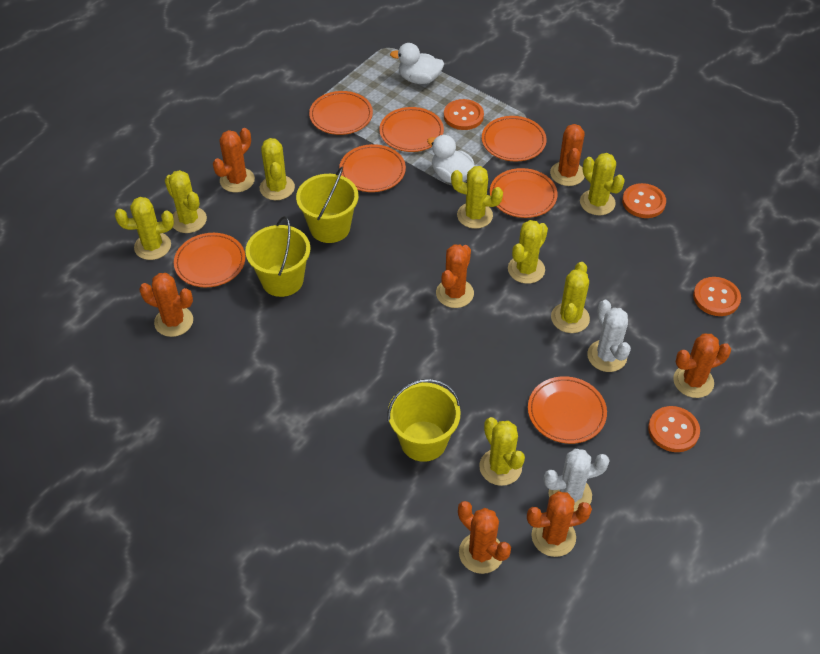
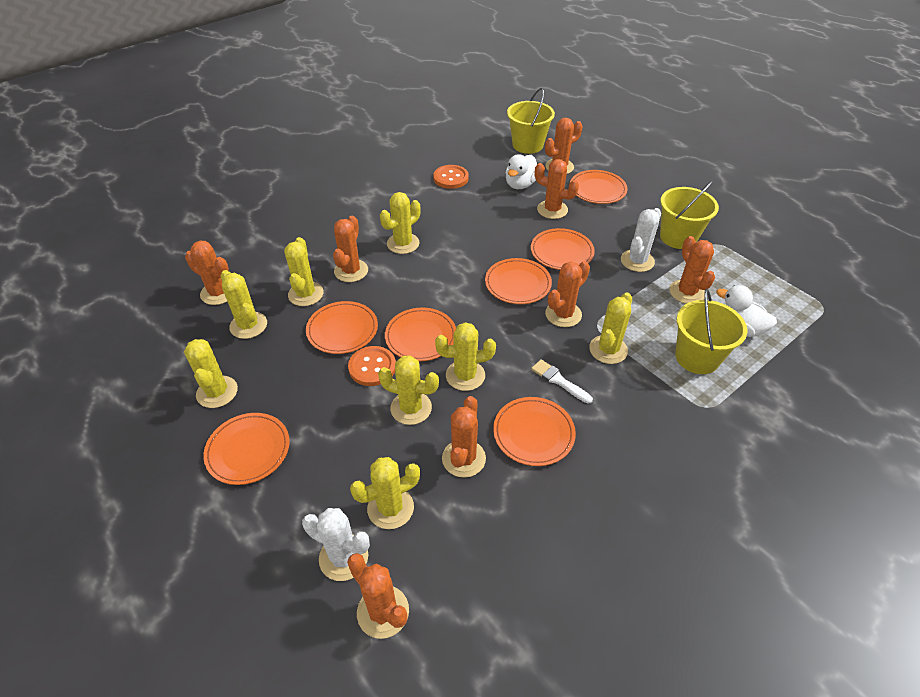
orange button: [444,99,484,130] [622,183,666,218] [648,406,700,452] [693,277,741,316] = 4 -> [348,346,396,386] [433,165,469,189] = 2
orange cactus: [139,273,193,337] [213,128,255,193] [436,244,474,308] [458,501,511,574] [527,491,592,557] [550,124,585,186] [673,333,731,398] = 7 -> [185,241,229,305] [333,216,368,282] [347,553,409,639] [442,396,486,478] [535,159,579,219] [545,118,583,174] [545,261,590,327] [669,236,715,304] = 8
white brush: none = 0 -> [531,359,593,404] = 1

